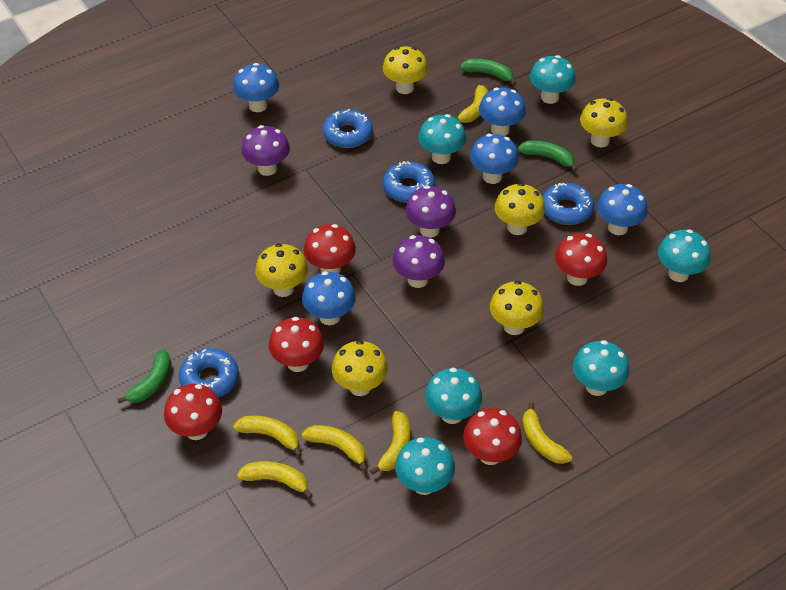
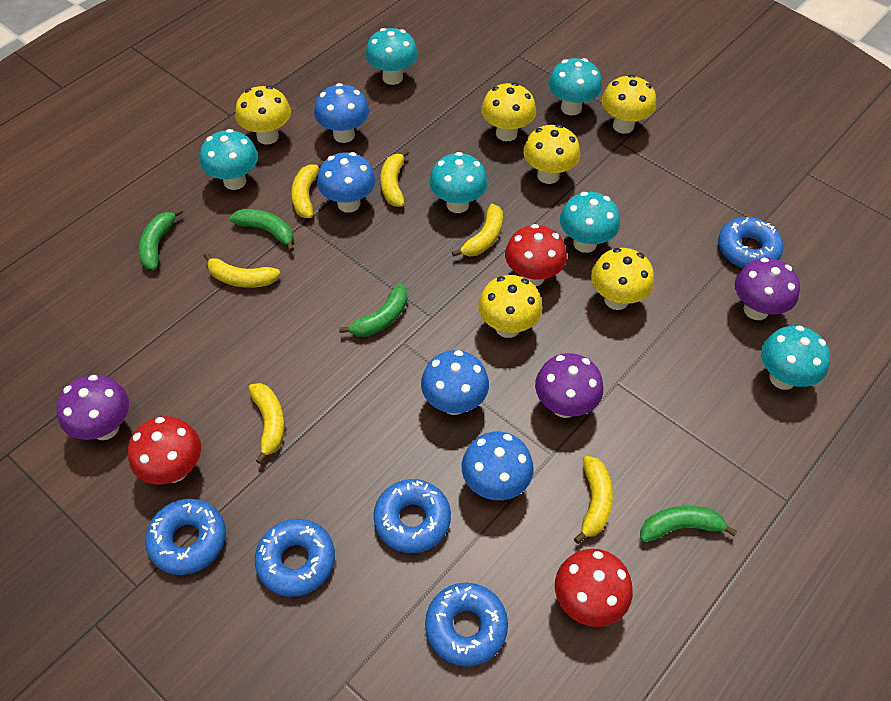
blue donut: [179,348,239,398] [323,109,373,148] [383,161,435,203] [542,183,594,225] = 4 -> [145,499,226,575] [255,519,335,597] [373,479,451,553] [425,583,508,667] [718,217,783,268] = 5
blue mushroom: [233,63,279,112] [302,271,356,325] [470,134,519,184] [479,88,526,136] [597,184,648,235] = 5 -> [314,83,369,143] [317,152,376,212] [421,350,489,415] [462,432,534,500] = 4
green banana: [117,349,171,403] [460,59,517,85] [518,140,577,171] = 3 -> [139,208,183,270] [229,209,294,252] [339,284,408,337] [640,506,737,542] = 4
red mushroom: [164,384,222,440] [269,317,324,372] [304,224,356,273] [463,408,522,465] [555,233,607,286] = 5 -> [128,416,201,485] [505,224,567,287] [555,549,633,627] = 3

